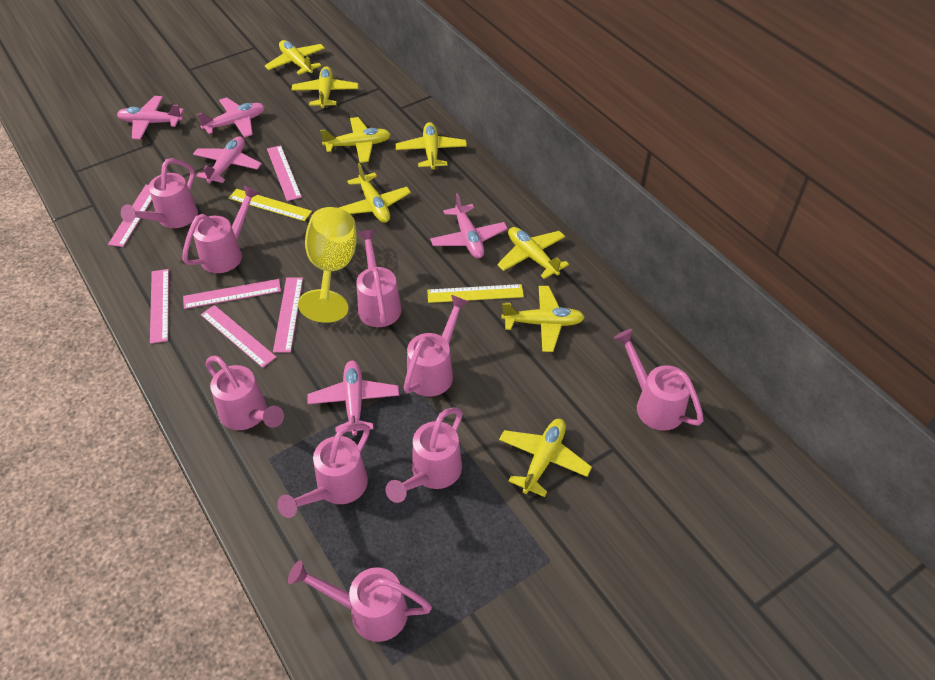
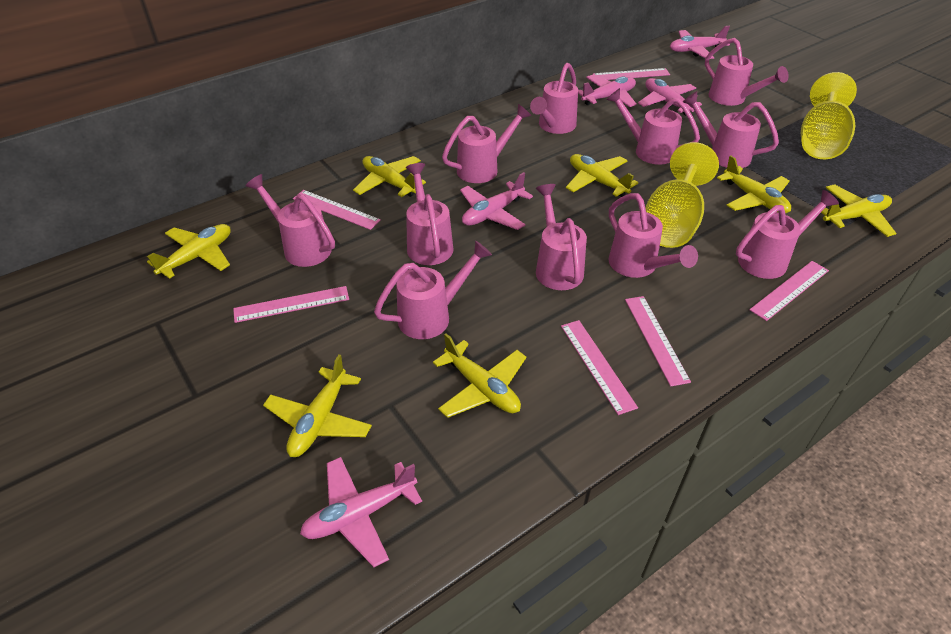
pink watering can: [121,158,198,228] [182,185,260,273] [206,356,284,430] [277,423,370,518] [288,560,432,642] [356,230,402,327] [386,408,463,503] [404,295,469,397] [614,329,704,431] = 9 -> [246,174,335,267] [374,240,492,339] [406,163,454,265] [442,104,532,183] [530,63,578,134] [536,184,587,290] [606,88,700,165] [609,193,698,278] [683,91,779,168] [705,38,789,106] [736,190,839,279] = 11
yellow goblet: [298,207,357,323] = 1 -> [646,142,719,248] [801,72,857,159] = 2
yellow plane: [265,40,325,76] [291,67,359,110] [320,117,391,163] [339,163,411,223] [396,122,467,171] [497,227,569,279] [499,419,592,497] [502,286,585,352] = 8 -> [147,224,231,279] [263,354,372,457] [353,156,426,197] [433,333,526,418] [566,154,638,197] [717,155,791,213] [821,184,896,237] = 7
yellow ruler: [228,189,312,221] [427,284,524,303] = 2 -> none = 0

